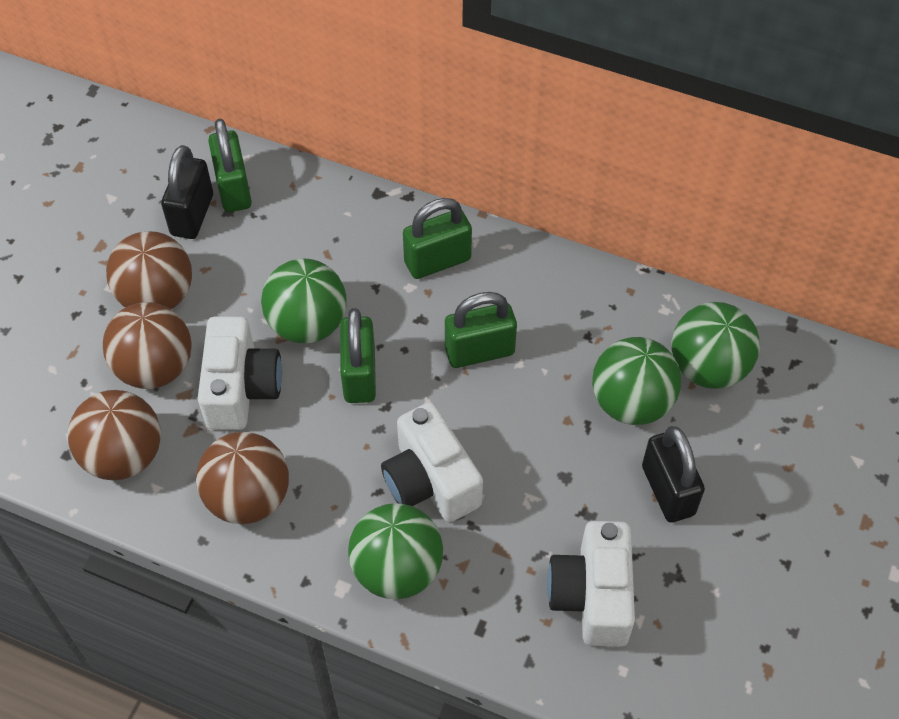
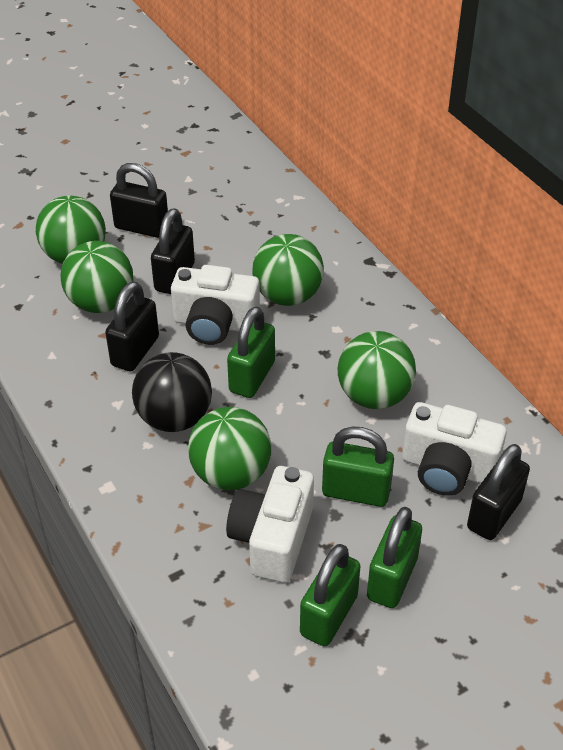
black ball: none = 0 -> [132,352,212,432] = 1
black padlock: [161,145,213,239] [642,426,705,523] = 2 -> [105,281,159,371] [110,163,168,238] [151,209,195,294] [467,444,530,540] = 4
brown ball: [68,390,161,480] [103,302,192,389] [106,231,192,309] [196,432,289,524] = 4 -> none = 0
green ball: [261,258,347,344] [348,503,443,599] [592,337,681,425] [672,302,760,389] = 4 -> [36,196,106,264] [61,241,133,313] [188,407,271,490] [252,234,324,306] [338,331,416,409] = 5

